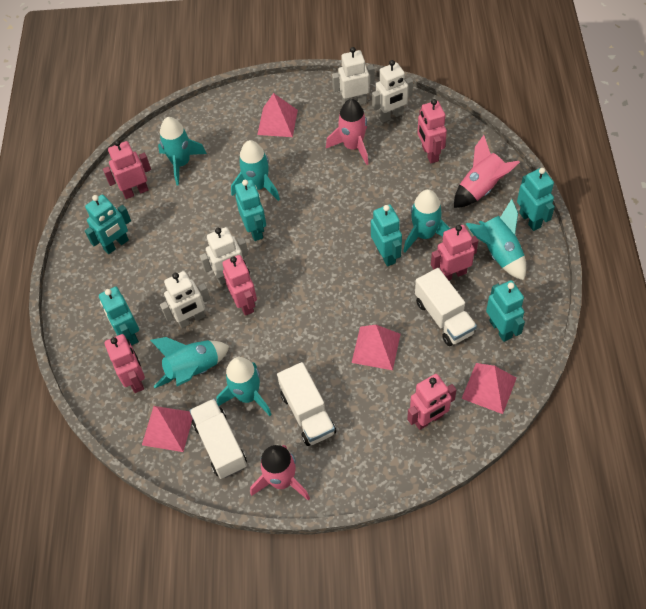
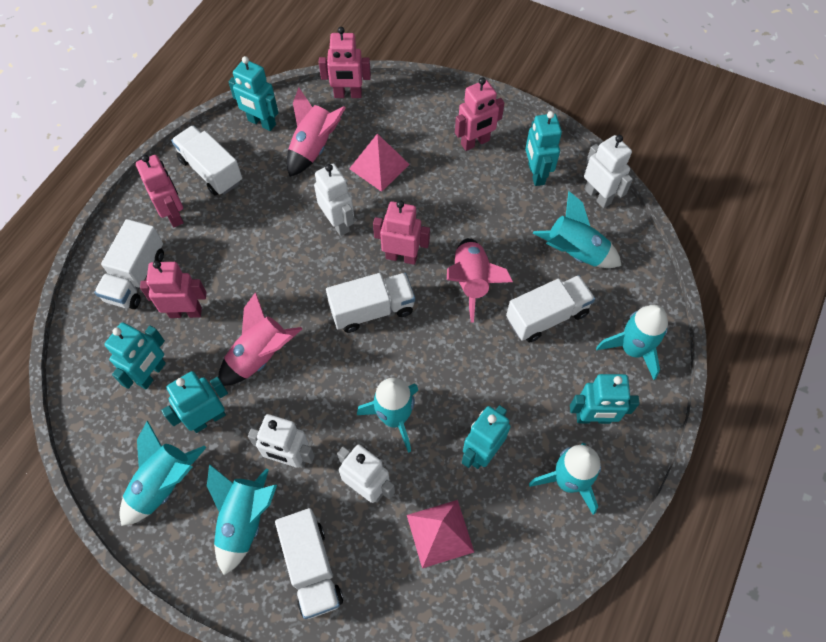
pink pyramid: [142,406,193,452] [257,93,298,137] [352,325,401,370] [462,363,517,414] = 4 -> [349,134,410,192] [407,500,474,568] = 2
pink robot: [103,140,151,199] [105,334,145,393] [222,255,257,316] [407,374,456,430] [418,99,447,163] [431,225,478,280] = 6 -> [136,155,184,227] [140,261,207,318] [319,27,371,98] [373,200,430,265] [455,77,504,151] = 5
white truck: [189,399,247,479] [277,362,336,446] [415,268,477,346] = 3 -> [94,219,164,309] [171,125,242,196] [275,508,343,619] [326,273,415,333] [506,275,595,342] = 5

